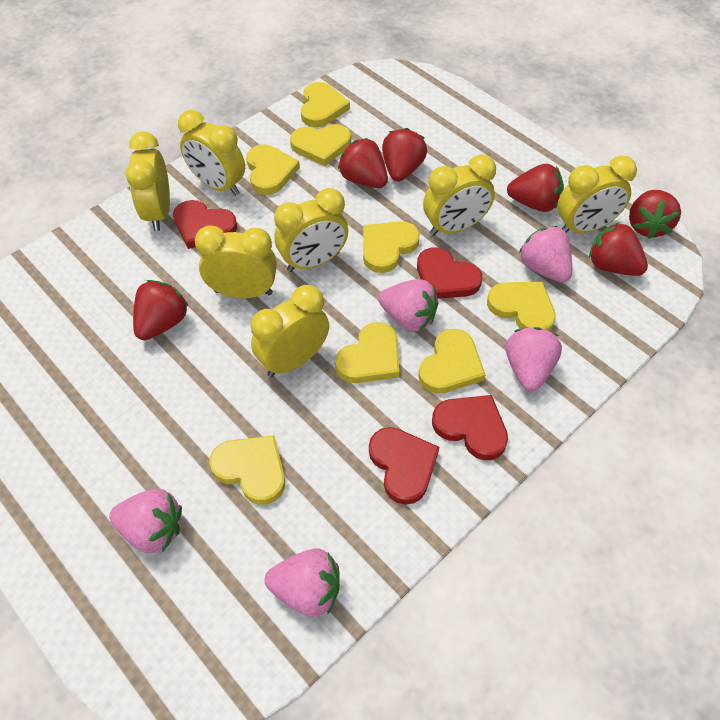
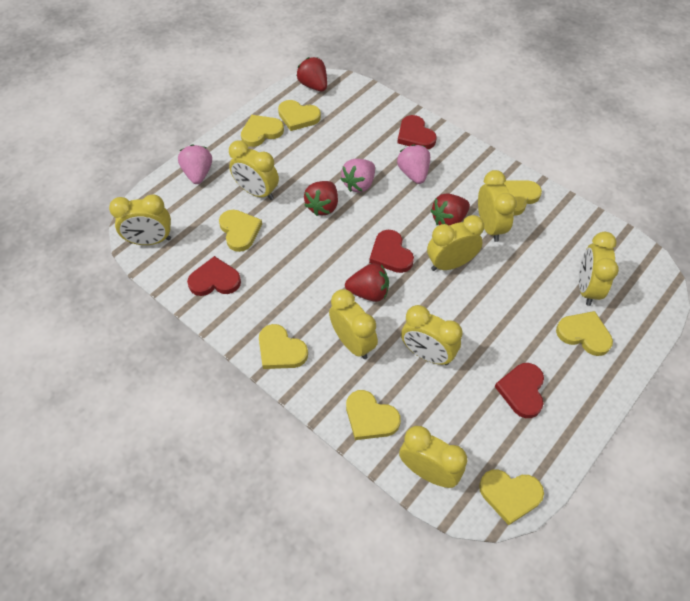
pink strawberry: [109,489,182,554] [264,548,340,618] [378,279,438,332] [506,327,562,391] [519,226,572,283] = 5 -> [178,144,212,184] [341,159,375,192] [397,144,430,184] = 3
red strawberry: [133,280,188,340] [338,138,388,188] [382,128,427,182] [507,164,564,212] [589,222,648,276] [629,190,681,239] = 6 -> [297,57,327,91] [304,181,338,216] [345,263,389,302] [431,194,470,225] = 4
yellow clock: [126,131,170,231] [178,110,245,196] [195,225,277,298] [251,285,329,377] [274,188,348,272] [423,154,496,236] [557,155,637,233] = 7 -> [109,194,171,245] [229,140,279,200] [329,289,378,359] [399,426,467,488] [401,305,462,365] [427,215,484,271] [478,170,517,242] [579,232,619,306] = 8

